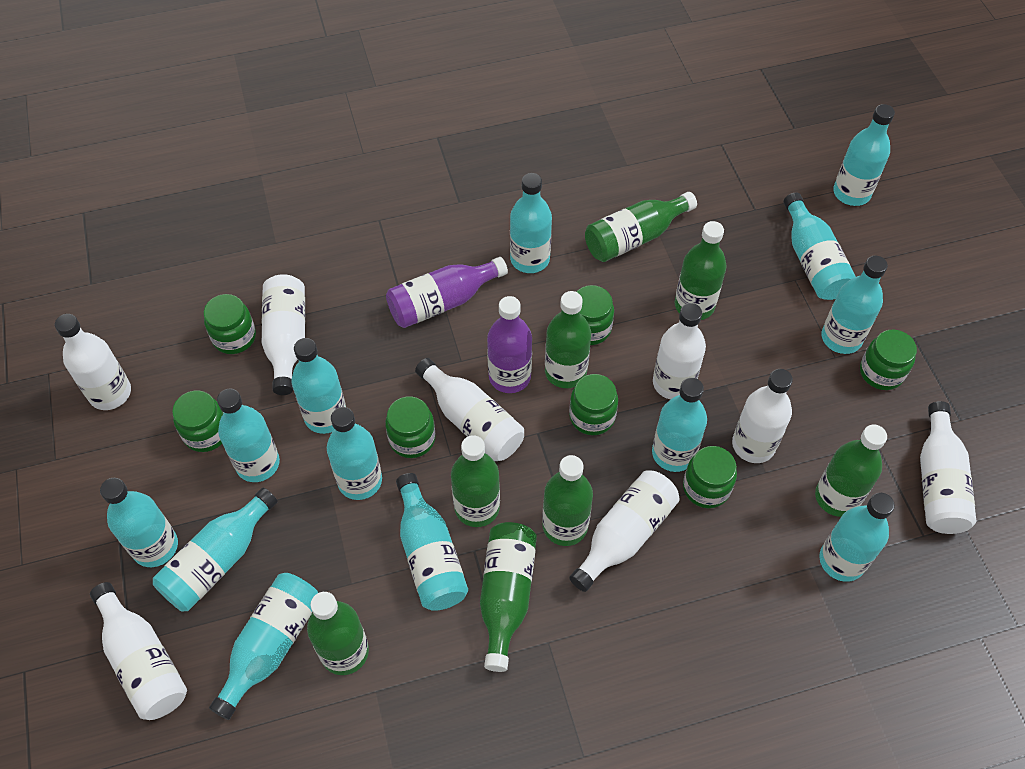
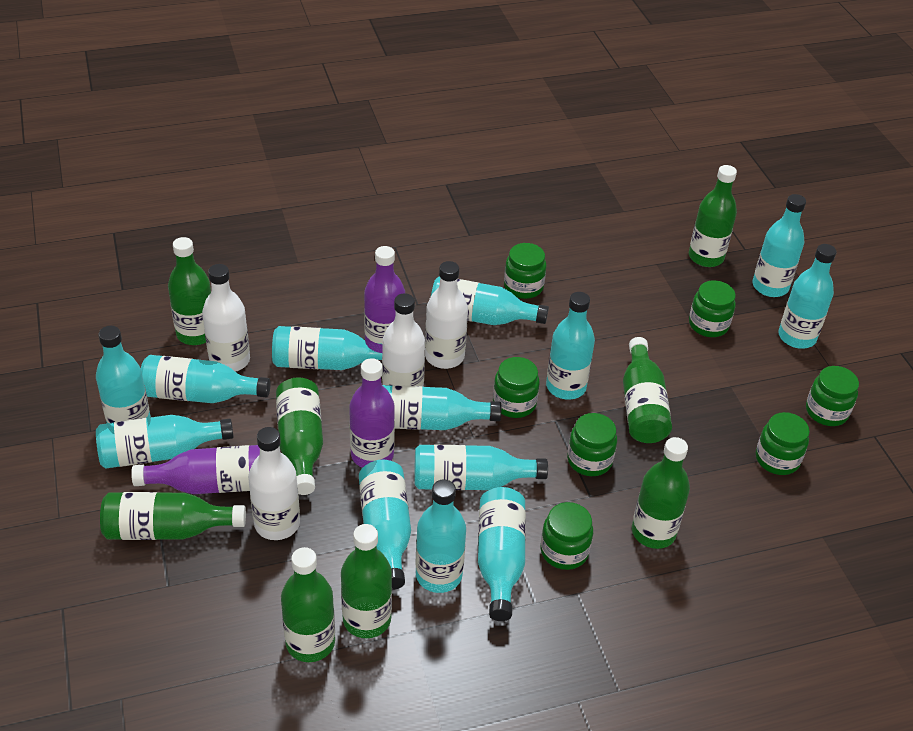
purple bottle: [386,257,508,328] [487,296,532,393] = 2 -> [131,445,260,494] [349,358,395,468] [364,246,405,344] = 3
white bottle: [55,314,131,410] [90,582,187,720] [262,274,305,395] [415,358,524,461] [569,470,680,592] [653,303,706,399] [732,369,793,463] [920,401,976,534] = 8 -> [202,264,250,372] [248,427,300,540] [382,293,425,387] [425,261,468,369] = 4

